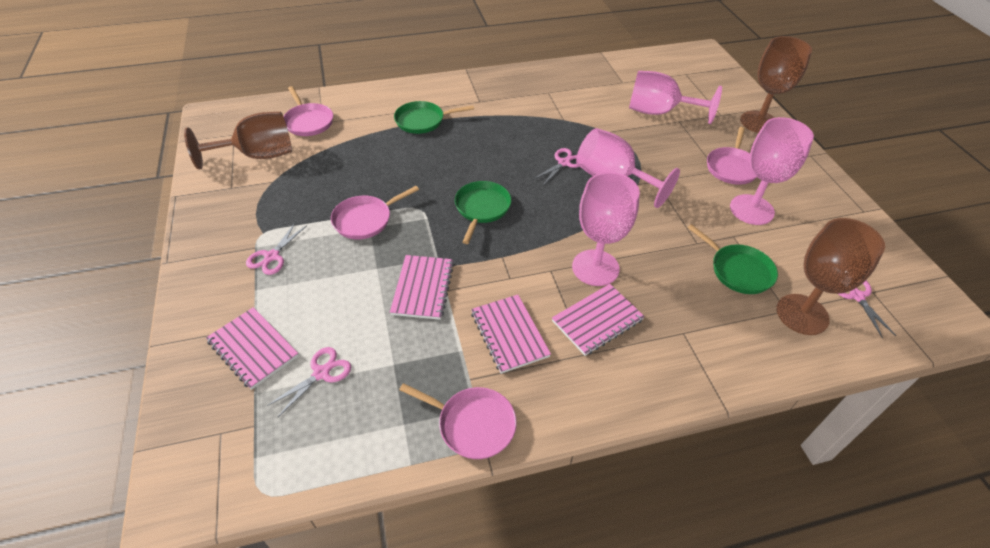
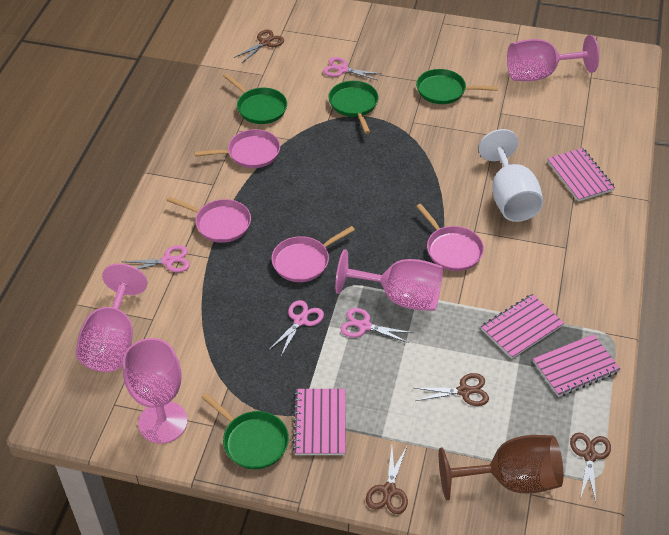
brown goblet: [184,112,292,170] [740,36,812,133] [776,218,885,335] = 3 -> [439,435,563,500] = 1
brown scissors: none = 0 -> [234,30,284,63] [366,447,408,514] [415,373,489,406] [570,433,611,502] = 4
green pan: [394,101,474,134] [455,181,511,244] [687,224,778,294] = 3 -> [201,393,289,469] [223,74,287,124] [328,81,378,134] [416,69,498,104] = 4
white goblet: none = 0 -> [478,129,543,222] = 1

